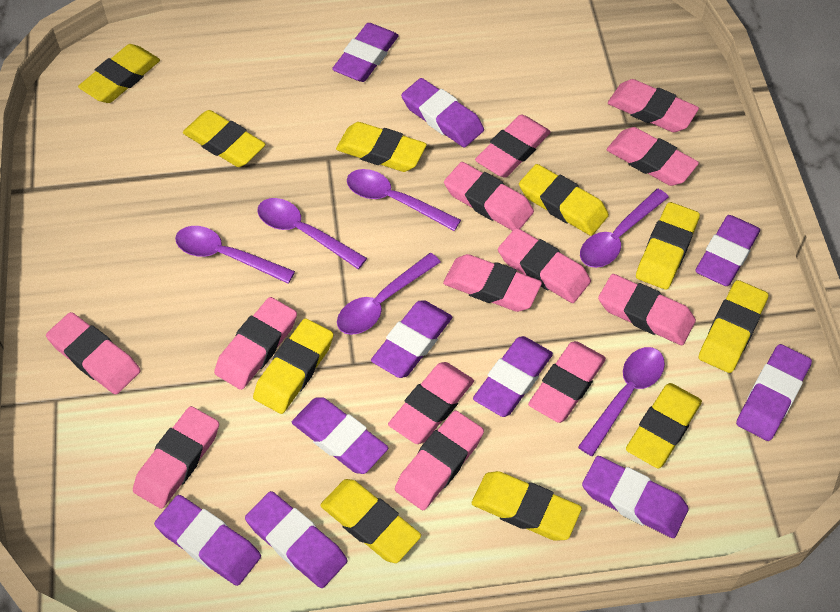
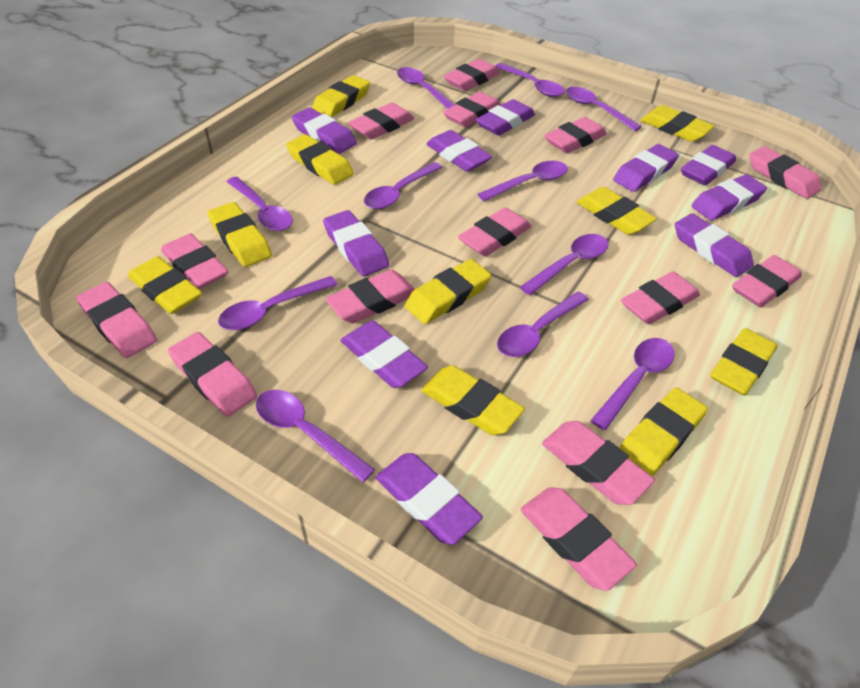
pink eraser: [46,312,141,395] [133,406,219,509] [214,297,297,390] [388,362,474,444] [395,410,484,510] [443,254,542,312] [444,162,534,231] [475,115,551,178] [498,228,591,303] [528,341,606,423] [598,274,696,345] [607,127,699,186] [608,79,699,132] = 13 -> [76,282,157,358] [161,233,228,289] [168,332,257,417] [325,270,415,324] [348,103,414,139] [443,92,501,128] [444,59,500,91] [458,208,532,256] [521,487,637,591] [542,421,655,505] [544,117,607,153] [621,271,700,325] [732,255,802,307] [750,146,821,199] = 14
purple spoon: [175,226,295,284] [258,198,367,269] [337,253,441,335] [347,169,461,231] [578,347,665,456] [580,189,669,268] = 6 -> [218,276,338,330] [227,177,293,231] [256,390,375,482] [364,162,442,209] [397,67,455,109] [478,161,568,201] [496,63,564,97] [497,291,589,357] [520,234,608,295] [566,87,641,131] [590,338,675,430] = 11

